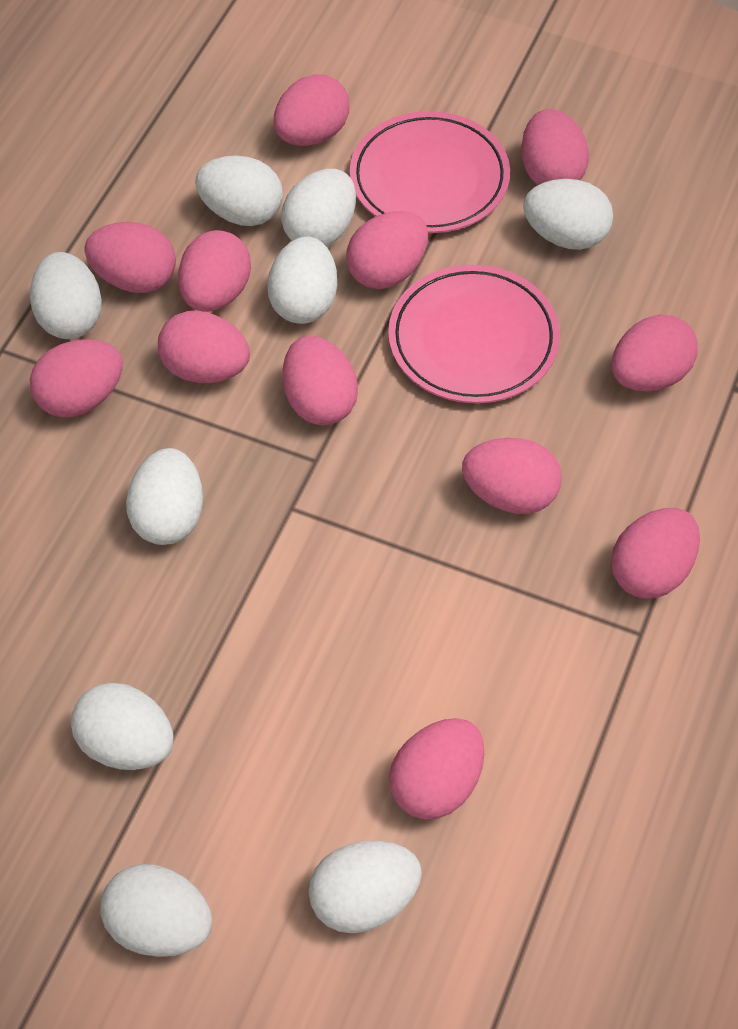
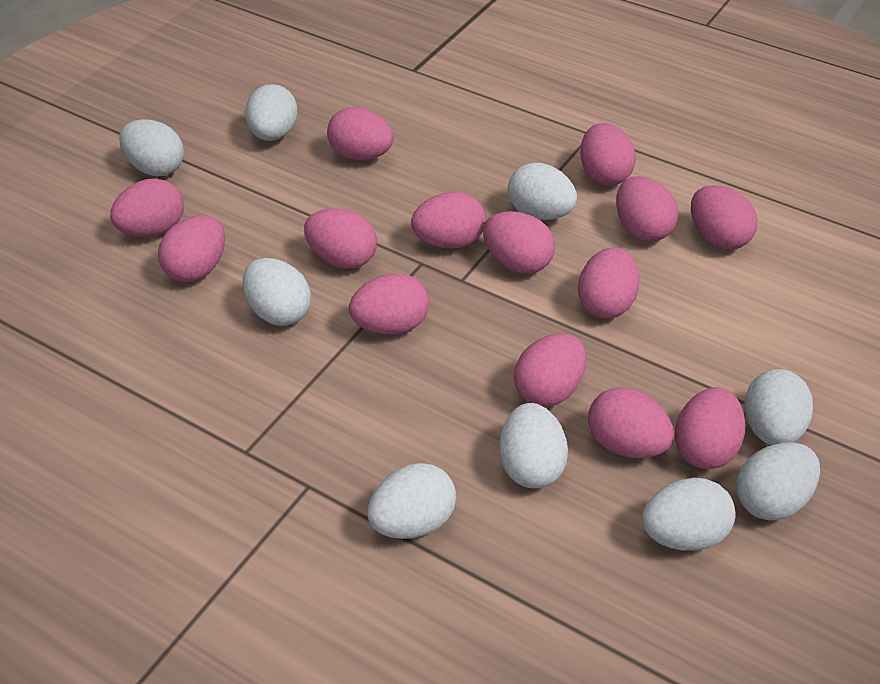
pink egg: [30,339,123,417] [85,222,176,293] [158,311,250,383] [178,230,251,311] [274,74,350,146] [283,336,358,425] [346,211,428,289] [389,718,484,820] [462,438,562,514] [521,109,589,185] [611,508,700,598] [612,315,698,392] = 12 -> [110,178,184,237] [158,215,225,282] [304,208,377,269] [327,107,394,160] [349,273,429,335] [411,192,486,249] [483,211,555,274] [514,333,586,407] [578,247,639,319] [580,123,636,185] [588,387,674,458] [616,176,678,241] [675,387,746,469] [691,185,758,250] = 14
pink plate: [350,111,510,233] [388,265,560,404] = 2 -> none = 0

